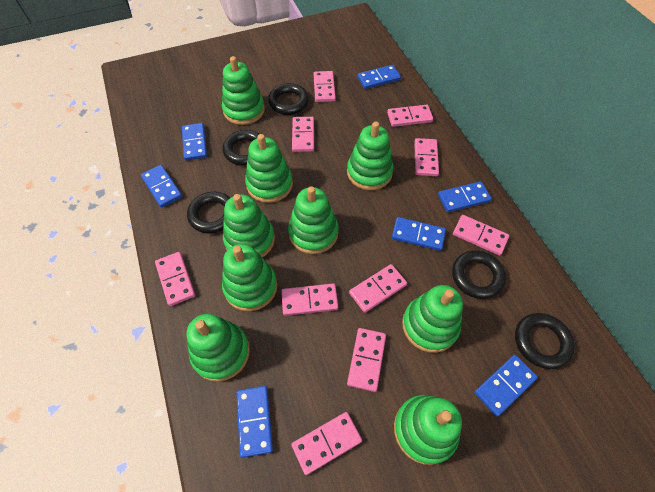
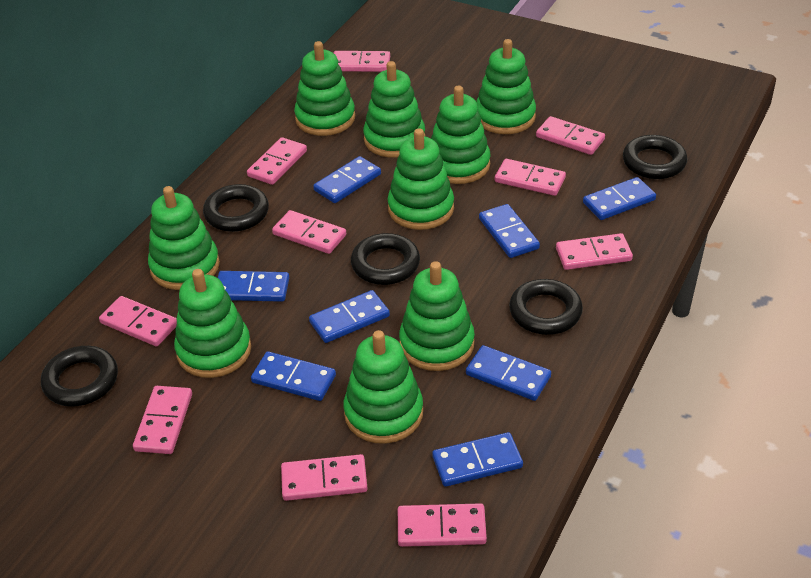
blue domino: [141,165,182,208] [182,123,207,161] [236,386,273,458] [357,65,401,89] [392,217,446,251] [438,181,492,212] [474,355,538,416] = 7 -> [218,271,289,302] [251,351,336,401] [309,290,390,343] [313,156,381,203] [432,432,523,487] [466,345,551,401] [479,204,540,258] [583,177,656,220] = 8

